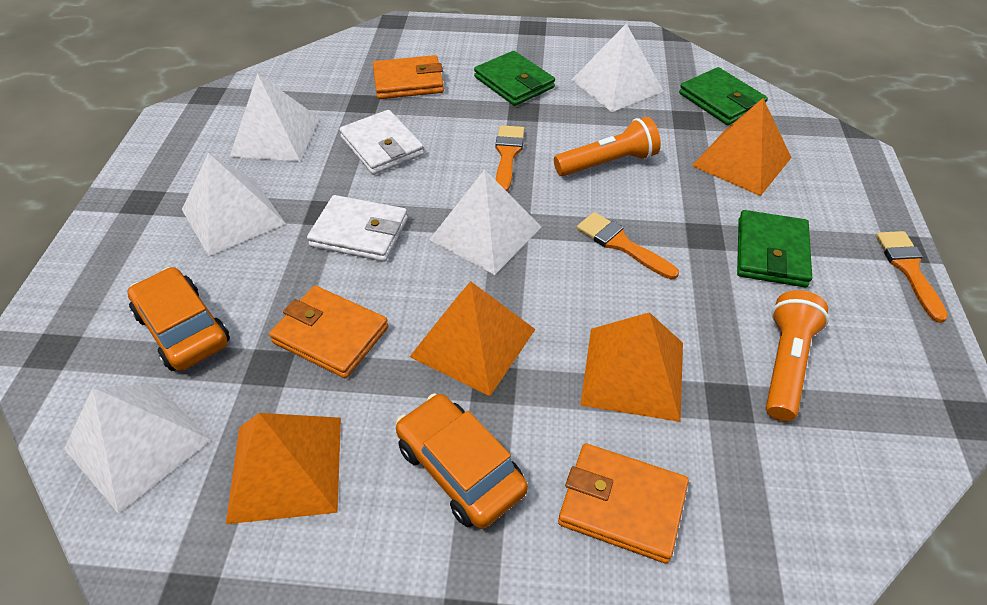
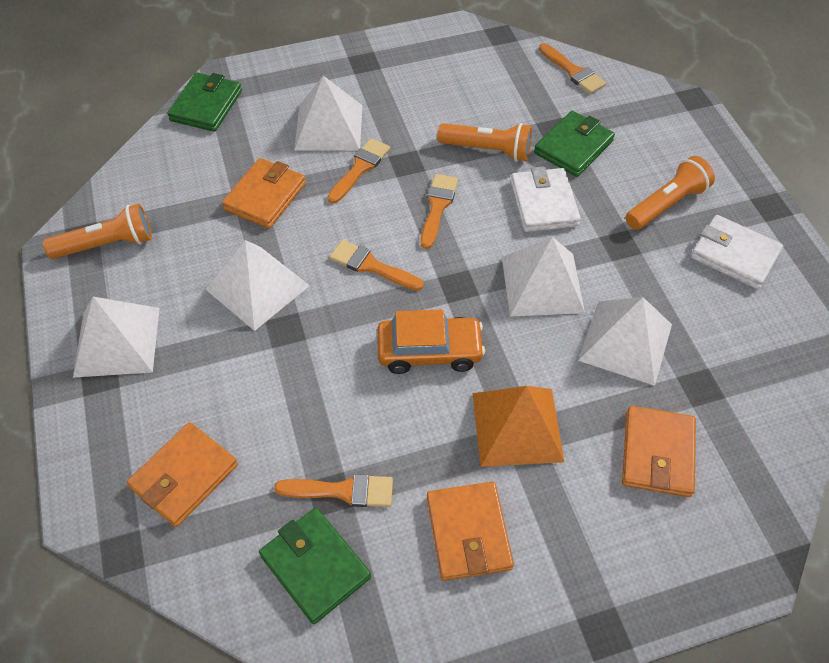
orange brush: [495,125,525,192] [577,212,679,279] [876,231,948,323] = 3 -> [274,474,393,507] [327,138,390,204] [330,240,424,291] [421,174,458,249] [539,43,606,94] = 5
orange car: [127,267,230,371] [396,393,528,529] = 2 -> [377,309,485,374] = 1
orange flashlight: [554,117,661,176] [766,290,829,422] = 2 -> [43,204,152,259] [437,123,532,162] [626,156,715,230] = 3
orange pyramid: [226,413,341,524] [409,281,535,396] [581,312,683,422] [692,98,792,196] = 4 -> [472,386,564,467] = 1
orange wallet: [269,286,388,378] [373,55,444,99] [558,443,689,564] = 3 -> [127,422,238,527] [222,158,306,228] [427,482,514,581] [622,406,696,497] = 4

